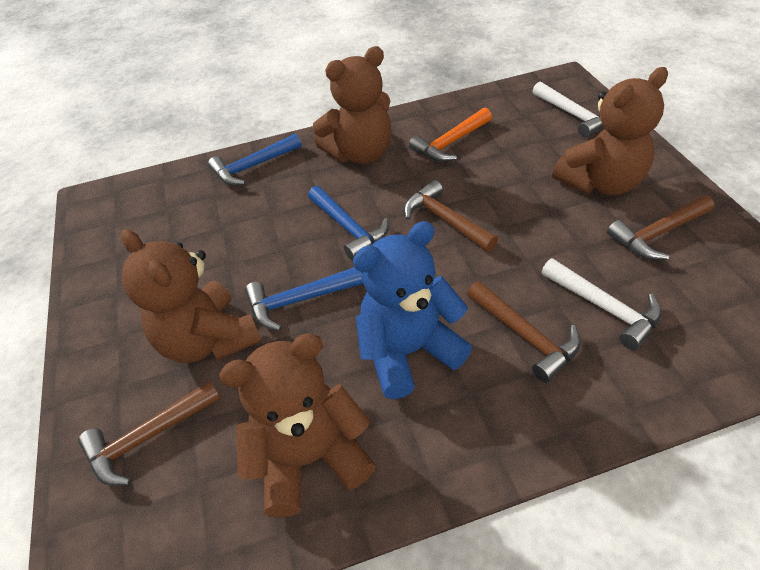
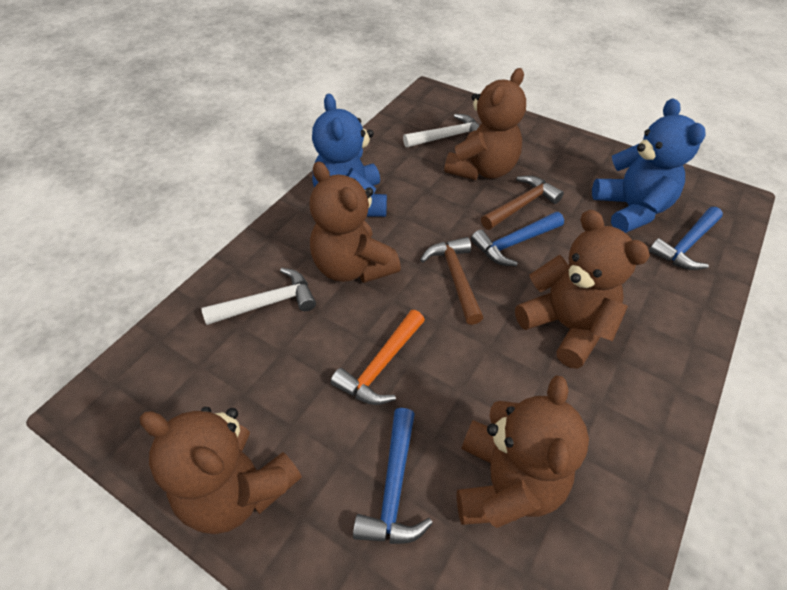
blue teddy bear: [353,221,472,399] = 1 -> [312,94,387,217] [592,99,706,233] = 2
brown hammer: [78,380,221,486] [404,180,498,252] [467,281,581,383] [607,195,714,260] = 4 -> [420,237,483,325] [481,176,564,230] = 2
brown teddy bear: [121,229,261,363] [219,333,376,518] [312,46,391,164] [552,67,668,195] = 4 -> [140,407,302,534] [310,161,401,283] [444,68,526,180] [457,375,589,528] [515,210,650,369] = 5

